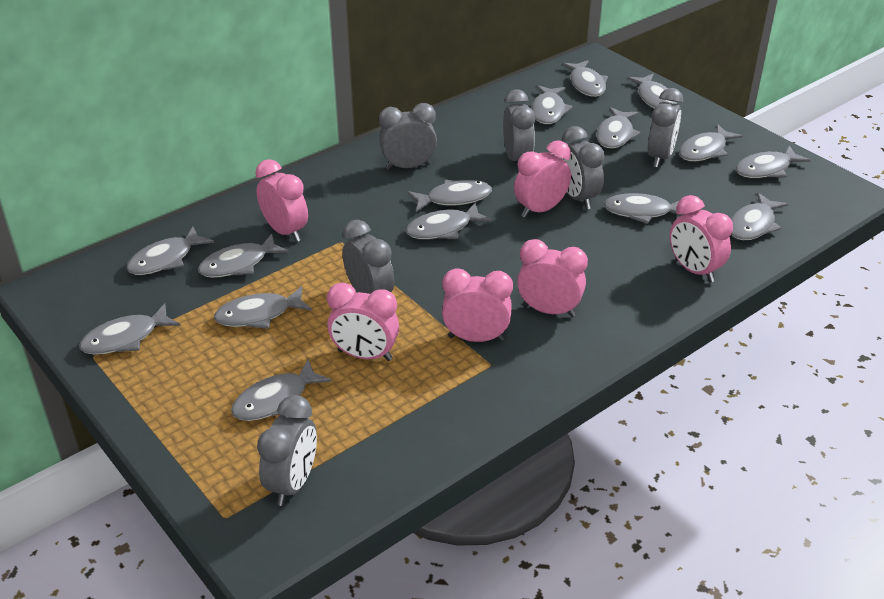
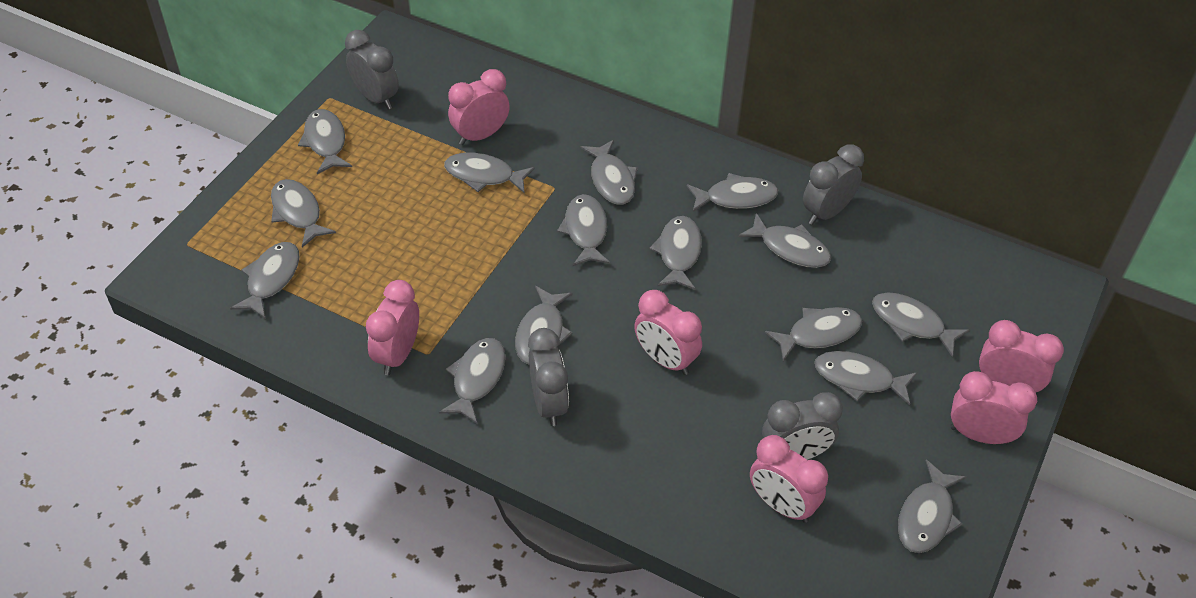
grey clock: [257,395,317,506] [342,220,395,294] [379,103,437,170] [503,89,535,162] [559,126,605,209] [648,88,683,167] = 6 -> [345,30,399,110] [528,328,569,426] [762,392,843,460] [803,144,864,225] = 4

